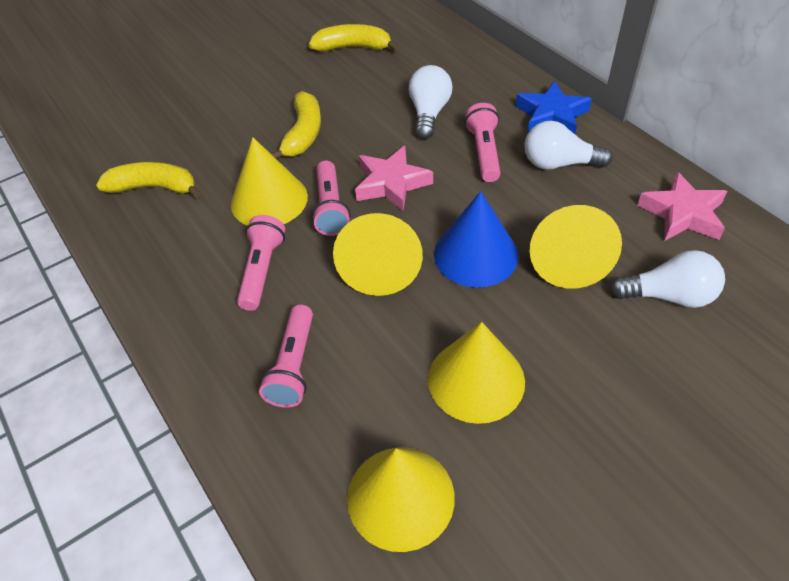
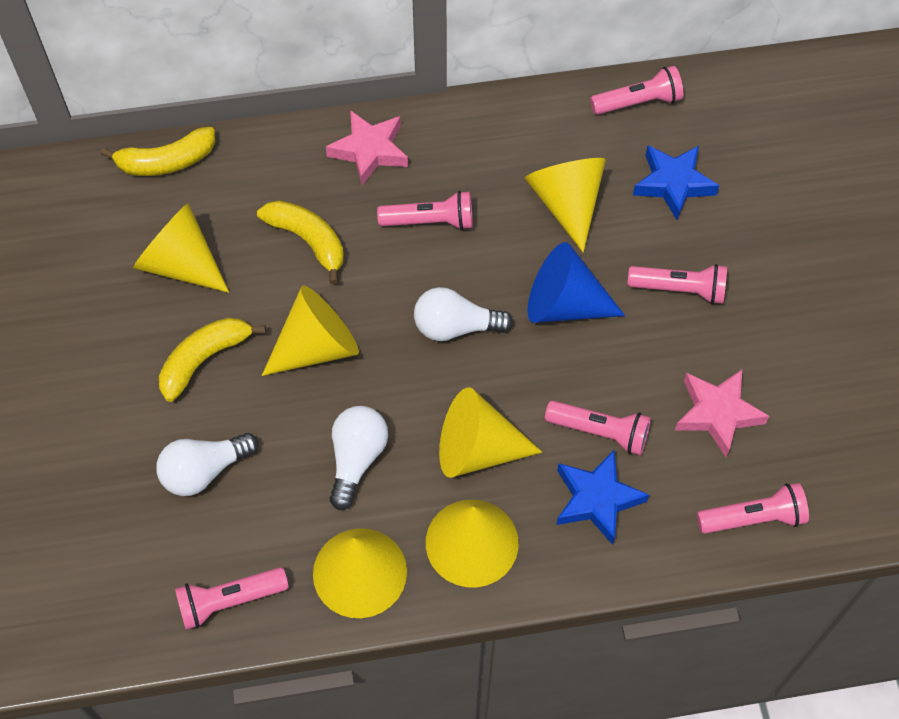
blue star: [516,81,592,134] = 1 -> [556,450,649,545] [633,145,720,220] = 2
pink flashlight: [237,215,285,311] [259,305,313,408] [312,160,351,236] [464,103,500,182] = 4 -> [175,567,289,630] [377,191,473,230] [545,401,651,455] [590,66,683,115] [627,264,727,304] [697,483,809,534] = 6
yellow cone: [231,137,308,226] [333,213,423,296] [347,447,455,552] [428,322,525,424] [530,205,622,289] = 5 -> [133,203,229,293] [262,285,359,376] [313,528,407,618] [426,500,519,587] [439,387,542,478] [525,158,606,252] = 6

